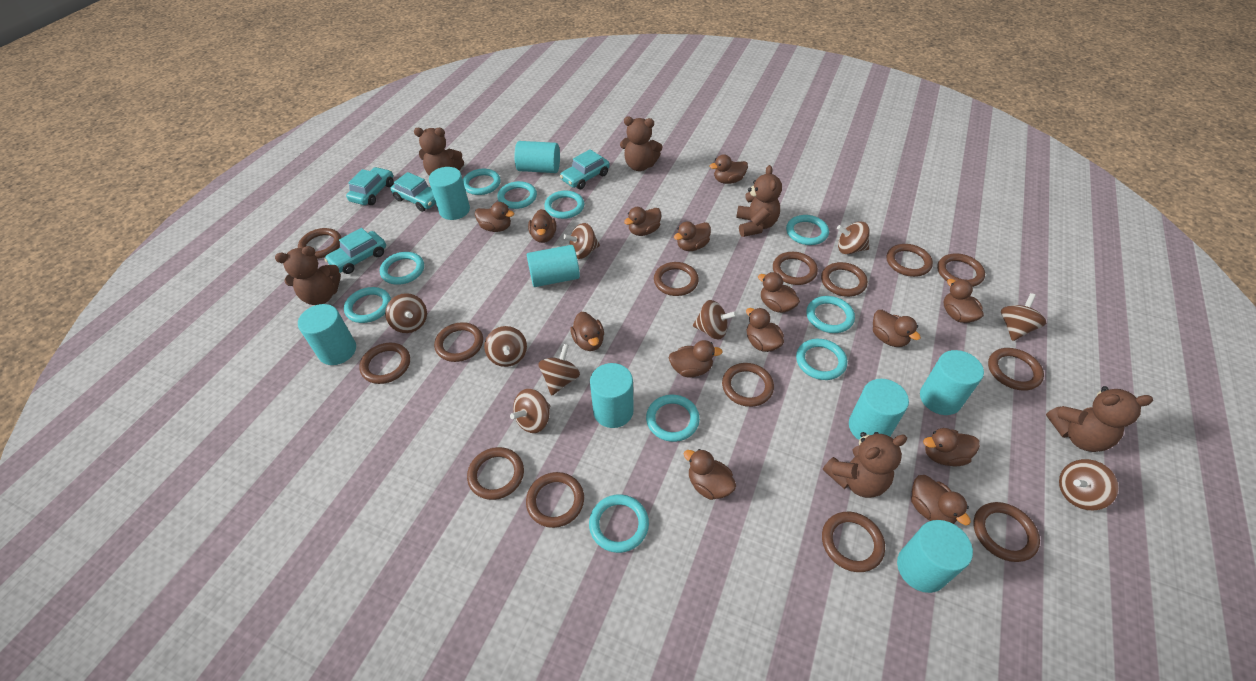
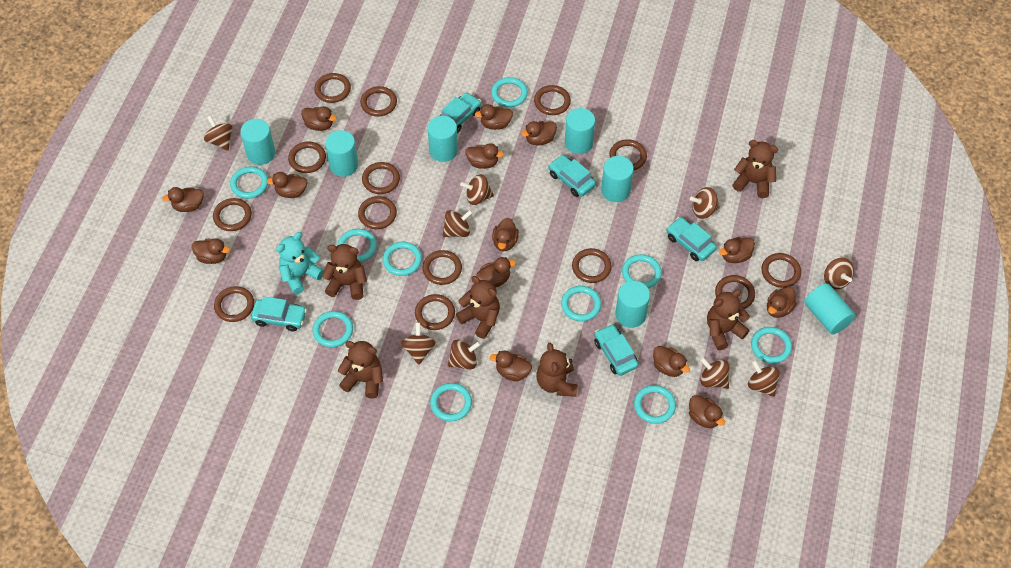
turquoise car: [324,228,386,274] [346,167,394,205] [391,172,436,212] [560,149,610,189] = 4 -> [251,296,307,331] [440,92,481,133] [548,155,596,197] [594,324,639,376] [666,217,717,261] = 5
turquoise cylinder: [298,304,356,365] [429,167,470,220] [514,141,560,173] [527,245,580,287] [590,363,634,428] [849,379,909,440] [897,520,973,593] [920,350,984,415] = 8 -> [240,119,275,165] [325,130,358,177] [428,116,458,162] [565,108,595,154] [601,156,634,202] [615,281,650,328] [804,283,855,335] = 7
turquoise teddy bear: none = 0 -> [276,232,324,294] = 1

